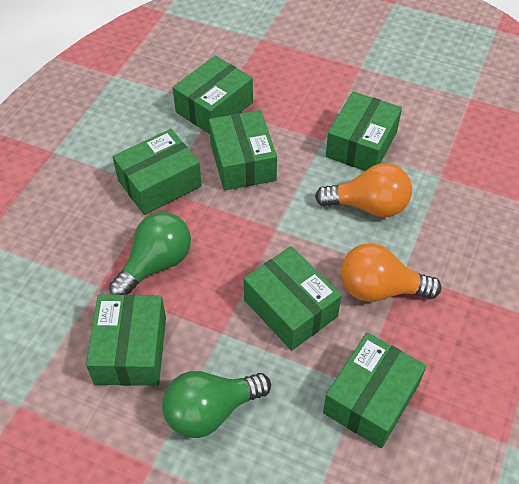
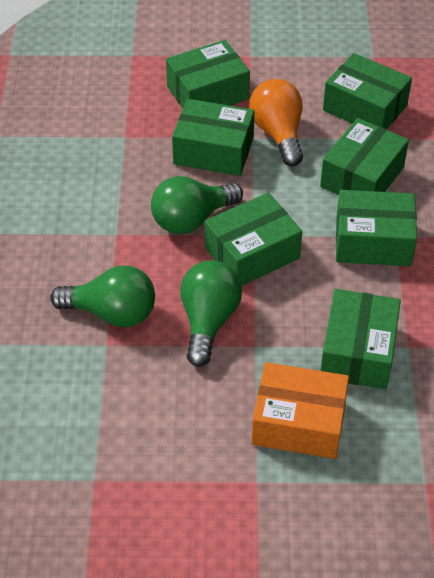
green light bulb: [109,212,191,295] [162,371,271,438] = 2 -> [50,265,155,327] [151,176,243,234] [180,260,242,367] = 3
orange box: none = 0 -> [252,362,349,459] = 1
orange light bulb: [315,163,412,217] [341,243,441,302] = 2 -> [249,79,303,166] = 1

